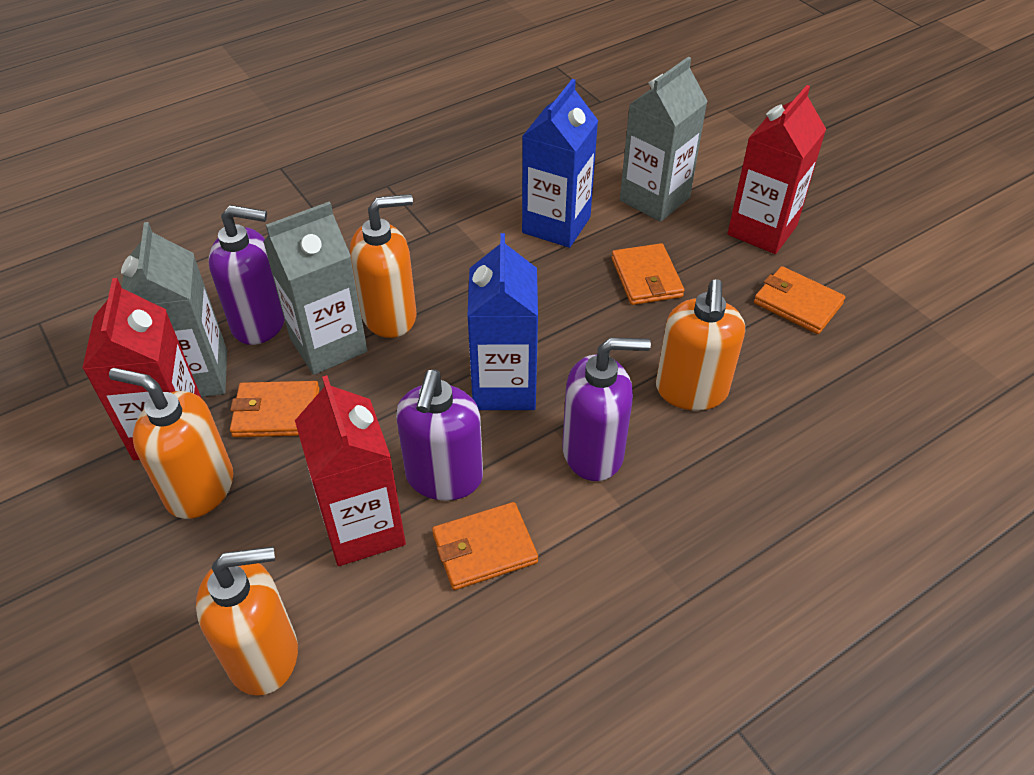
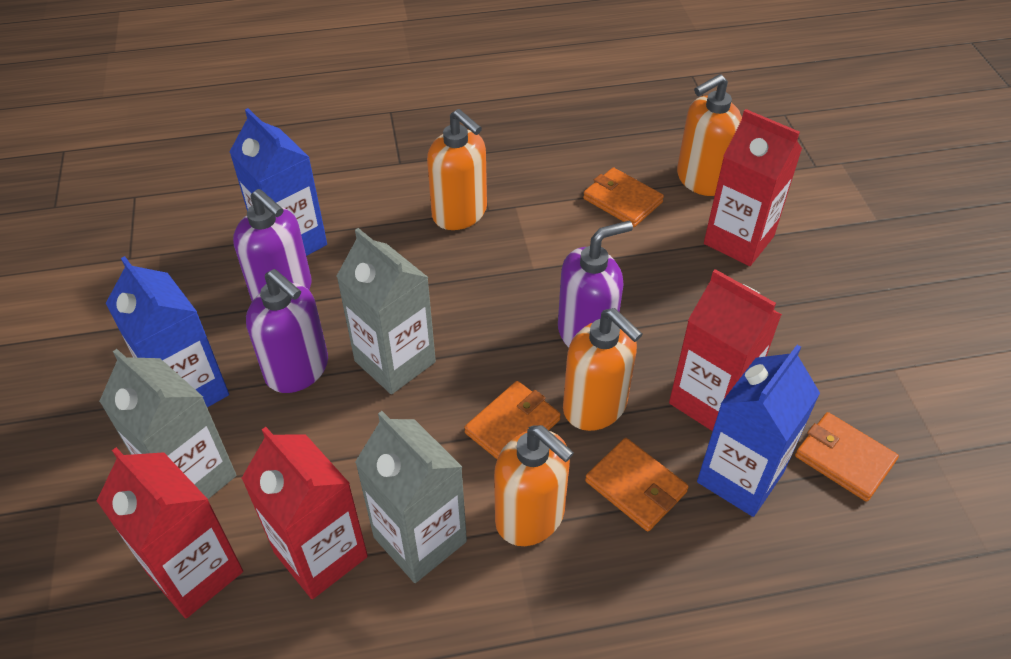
blue carton: [467,233,538,410] [522,79,598,248] = 2 -> [106,256,229,407] [229,108,327,256] [697,345,820,517] = 3
red carton: [82,278,201,460] [295,375,406,566] [727,85,826,254] = 3 -> [97,447,243,618] [241,427,368,599] [669,269,782,431] [704,109,802,266] = 4

